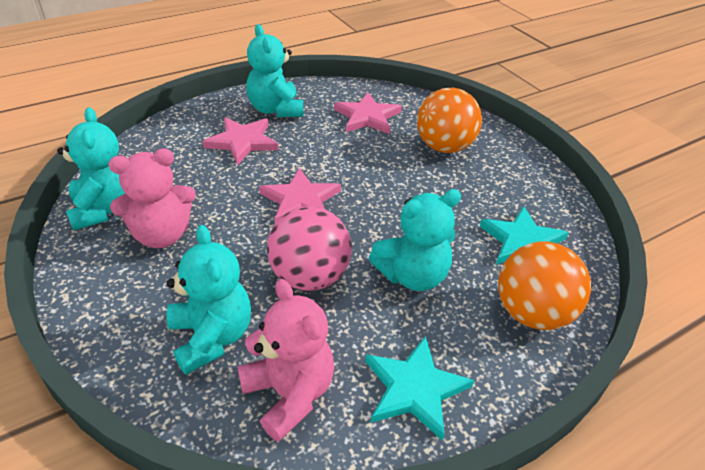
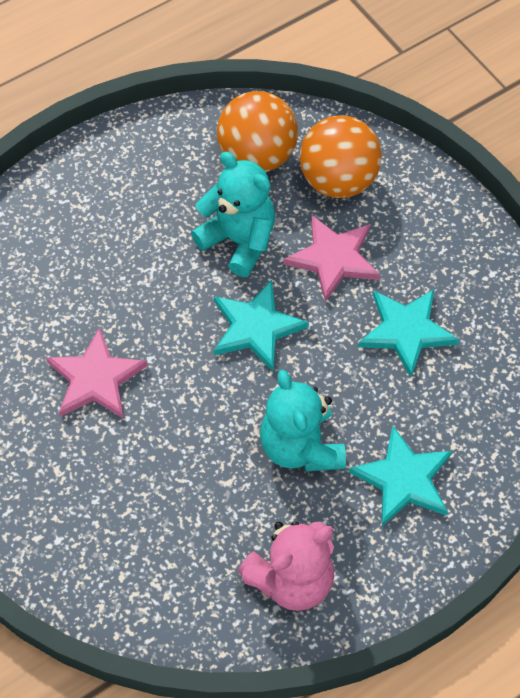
pink ball: [267,206,352,291] = 1 -> none = 0
pink star: [202,117,278,165] [259,168,341,223] [334,92,402,134] = 3 -> [46,327,148,419] [283,215,380,302] = 2
pink teddy bear: [109,148,196,248] [237,279,335,442] = 2 -> [238,521,334,611] = 1
turquoise star: [365,336,474,441] [480,206,569,264] = 2 -> [214,280,309,371] [349,425,452,526] [358,289,459,378] = 3
turquoise teddy bear: [57,107,125,231] [167,225,251,375] [246,24,304,117] [369,189,461,291] = 4 -> [191,152,275,277] [260,370,346,472] = 2

